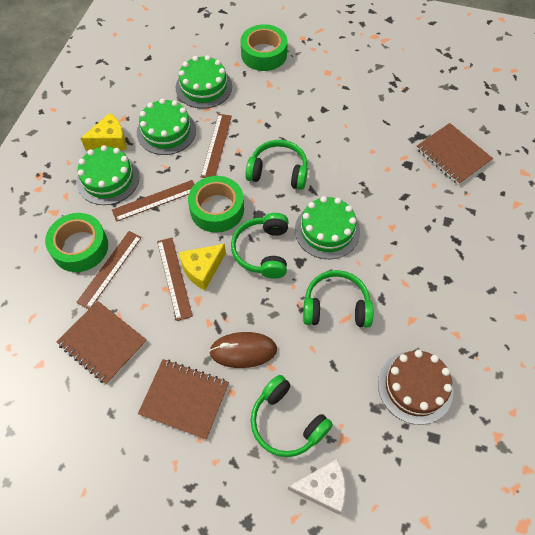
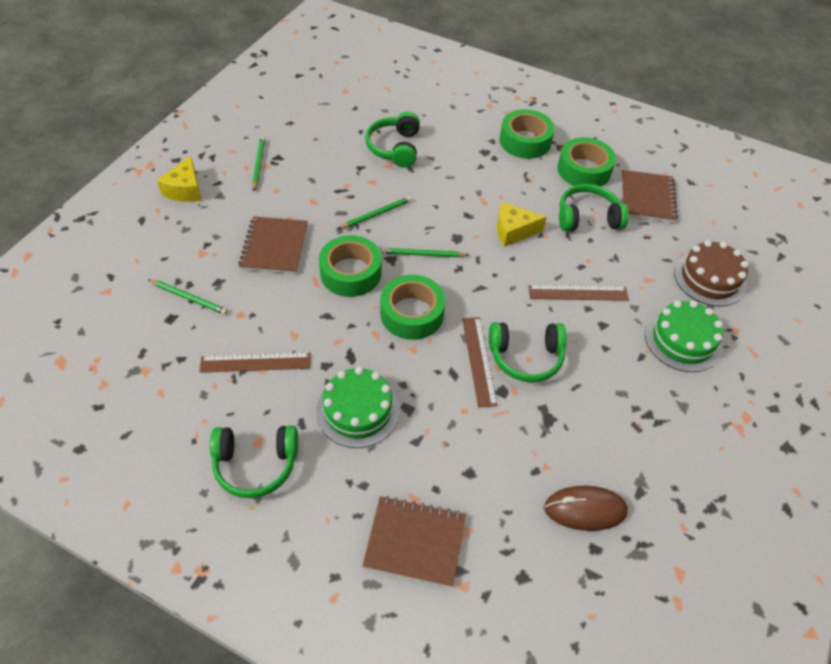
brown ruler: [76,231,142,309] [112,180,195,222] [157,238,193,321] [201,114,232,178] = 4 -> [200,353,311,373] [462,317,497,407] [528,285,629,301] = 3
green cake: [77,145,139,205] [137,98,196,155] [176,55,232,109] [295,196,360,259] = 4 -> [316,367,400,448] [645,300,723,372] = 2
green pencil: none = 0 -> [148,279,227,315] [252,136,265,191] [338,196,411,229] [382,248,469,257] = 4
green tape: [45,213,108,272] [188,176,244,233] [241,24,288,71] = 3 -> [319,235,382,297] [380,275,445,340] [499,109,555,159] [557,137,616,186] = 4
white cheese: [288,459,346,514] = 1 -> none = 0

